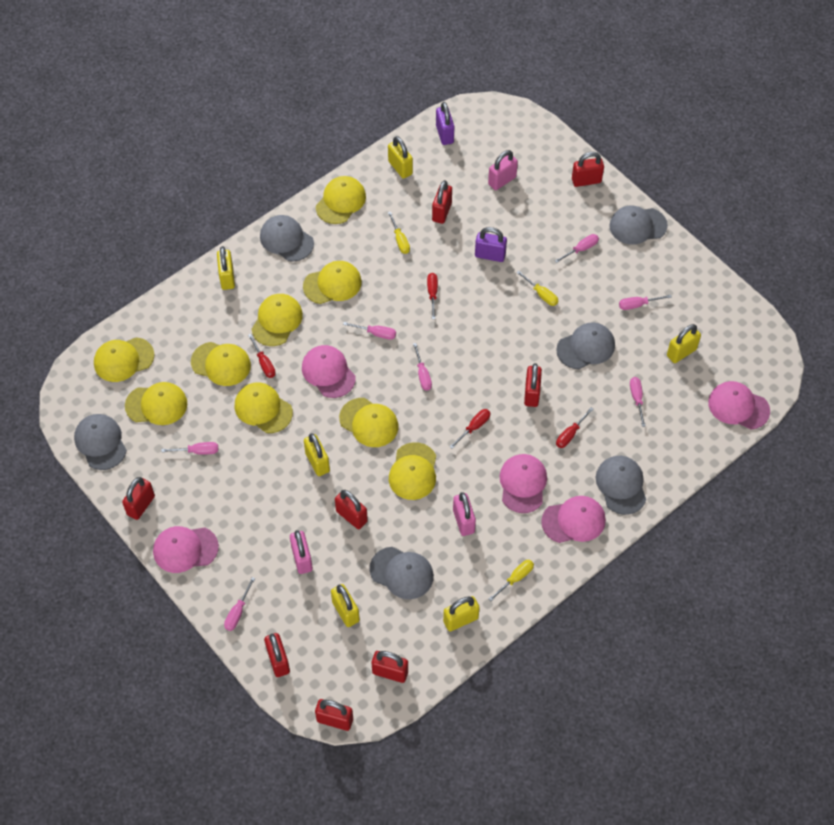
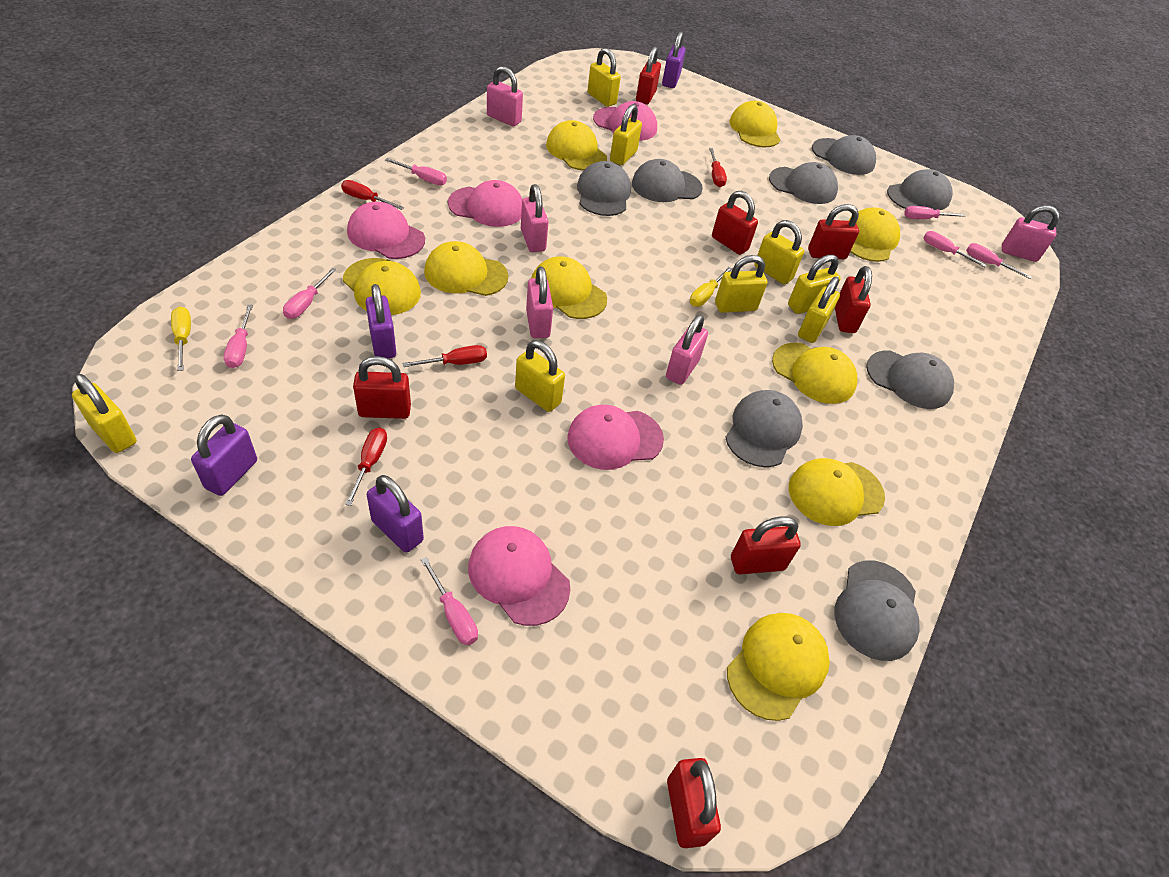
grey cap: [74,414,127,470] [260,215,314,262] [370,547,434,599] [556,322,615,369] [596,456,646,515] [609,206,668,245] = 6 -> [577,161,631,216] [632,159,703,202] [725,390,803,467] [769,162,838,204] [812,135,876,175] [834,560,919,661] [866,350,954,409] [887,169,952,210] = 8
pink padlock: [290,530,313,574] [453,492,476,536] [488,150,518,190] = 3 -> [487,66,523,126] [521,184,549,252] [526,267,553,338] [666,315,708,385] [1002,205,1060,262] = 5
purple padlock: [436,102,454,145] [475,227,507,262] = 2 -> [191,414,257,496] [366,284,396,358] [367,475,424,553] [662,31,686,88] = 4
red padlock: [122,477,155,520] [264,633,290,677] [315,699,353,731] [335,490,368,529] [372,651,408,683] [432,180,452,224] [524,363,542,407] [572,152,604,187] = 8 -> [353,356,411,419] [636,47,661,105] [667,758,721,848] [712,191,758,255] [731,516,801,574] [808,204,859,259] [835,266,872,333] = 7
yellow padlock: [217,246,235,290] [304,433,330,476] [331,584,360,627] [388,136,413,179] [443,596,480,631] [667,324,701,363] = 6 -> [72,374,137,453] [515,340,565,412] [587,48,621,107] [610,104,642,165] [715,255,767,313] [754,220,804,285] [788,255,841,314] [798,277,840,343] = 8
yellow screwdriver: [388,212,410,254] [489,560,534,601] [517,271,558,306] = 3 -> [171,306,191,371] [690,267,733,307] = 2

